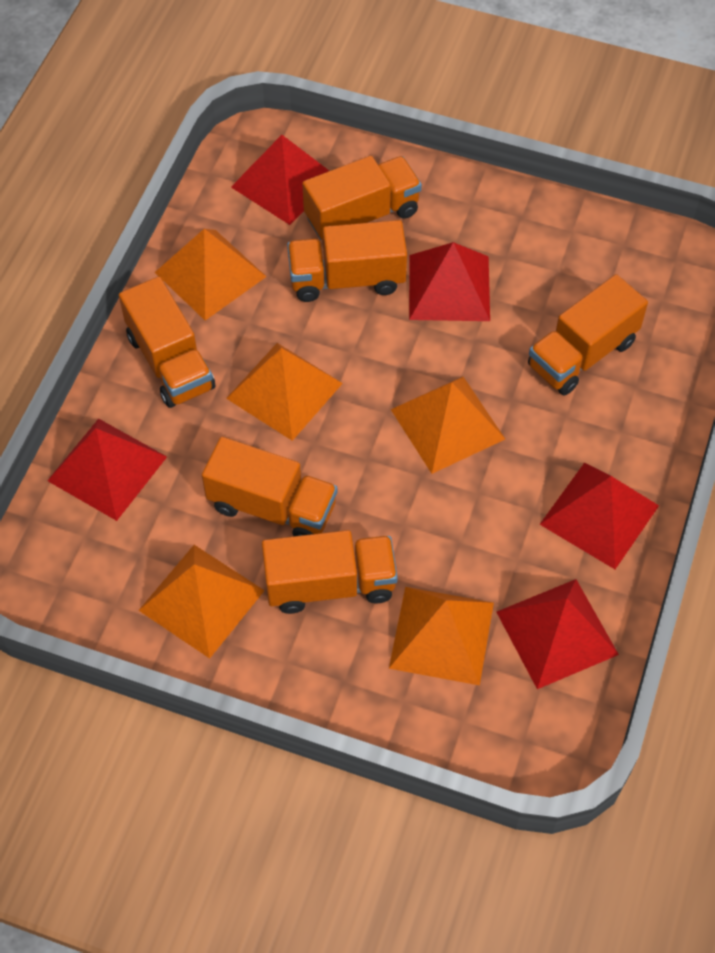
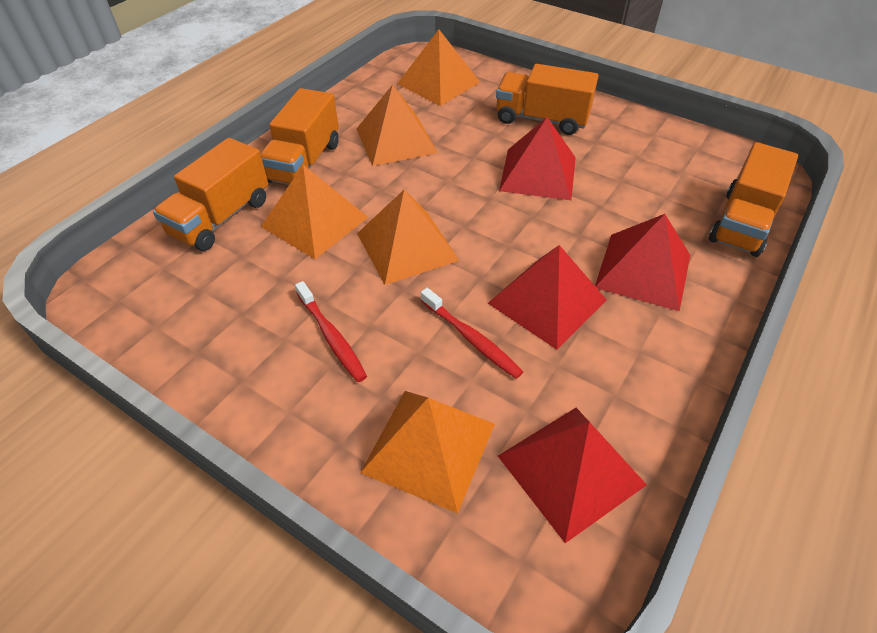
orange truck: [119,277,215,408] [202,437,337,536] [262,530,398,614] [287,220,407,302] [302,156,422,240] [528,274,648,396] = 6 -> [153,138,268,251] [261,88,339,185] [496,64,598,135] [709,142,798,257] = 4
red pyramid: [47,419,167,521] [231,135,329,225] [409,242,490,321] [496,579,619,689] [540,462,659,569] = 5 -> [488,245,607,350] [498,408,647,543] [499,117,576,200] [595,214,690,311] = 4
red toothbrush: none = 0 -> [295,281,367,382] [420,288,523,379] = 2

